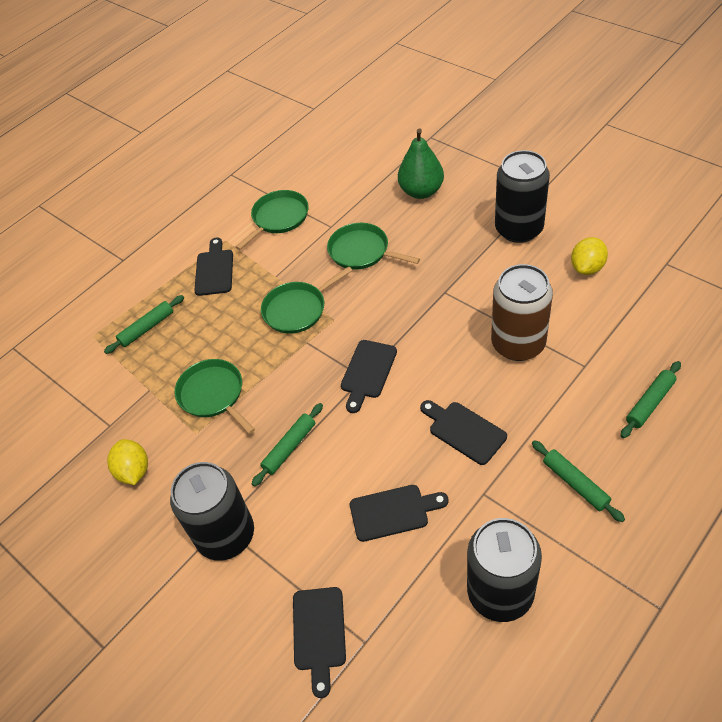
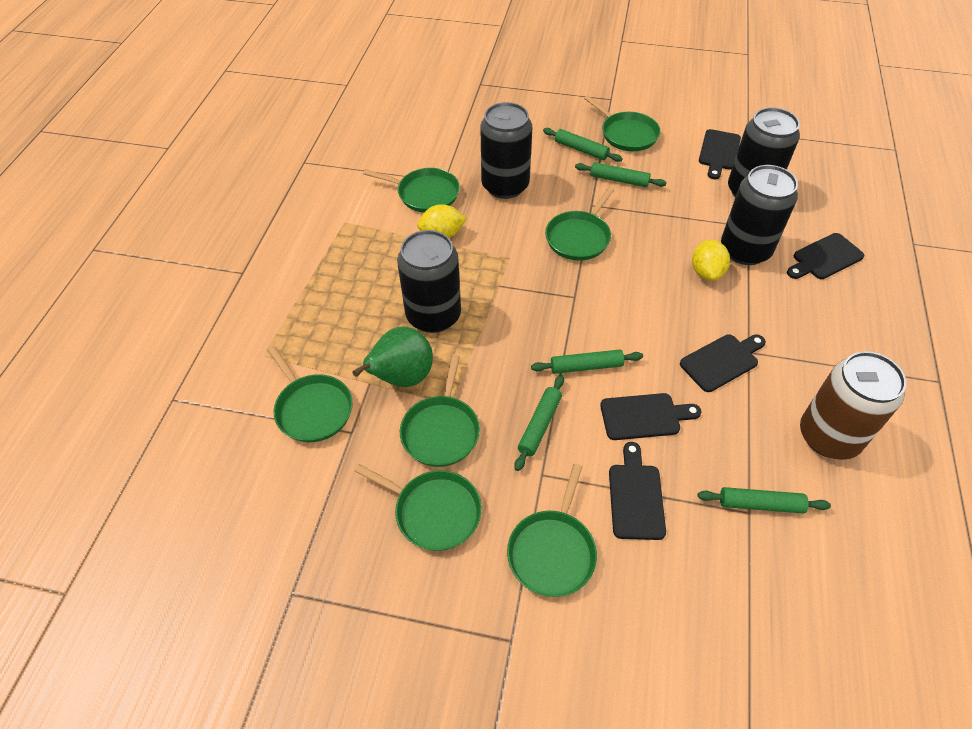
black can: [170,462,254,561] [467,518,542,622] [495,150,550,243] = 3 -> [397,230,461,333] [480,102,532,199] [721,165,798,265] [728,107,800,197] = 4
green pan: [175,359,255,434] [236,190,309,250] [261,266,352,334] [327,223,420,270] = 4 -> [268,347,353,442] [354,464,482,551] [363,168,460,213] [400,355,480,467] [507,464,597,597] [545,187,614,260] [584,96,660,151] = 7
green rolling pin: [104,295,184,354] [252,403,323,487] [532,440,625,522] [621,361,681,438] = 4 -> [514,375,564,471] [531,350,643,374] [543,128,623,162] [575,162,667,187] [698,487,831,513] = 5

